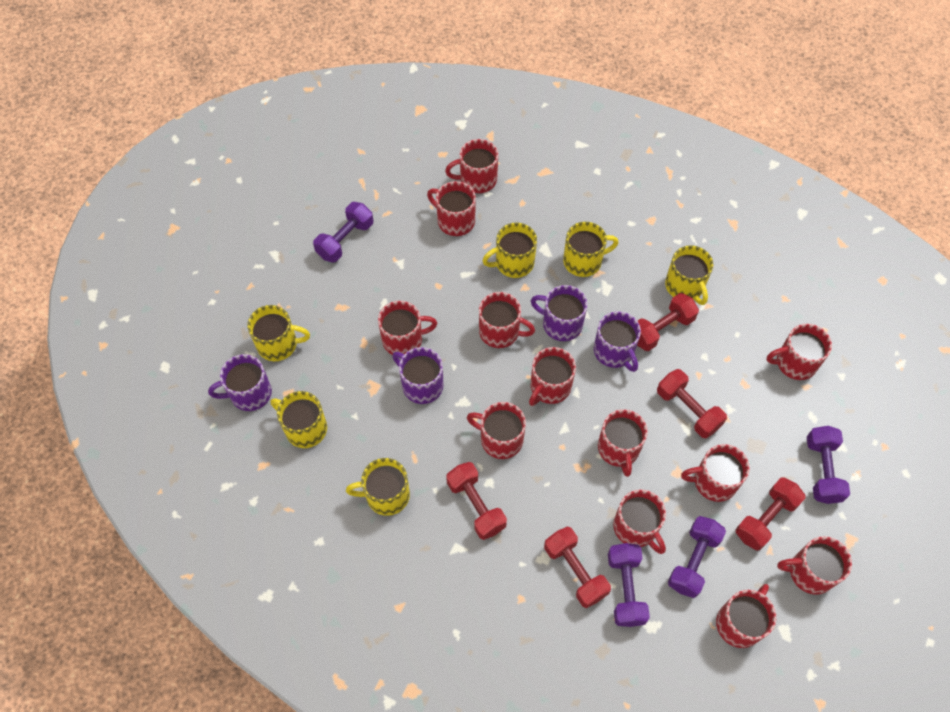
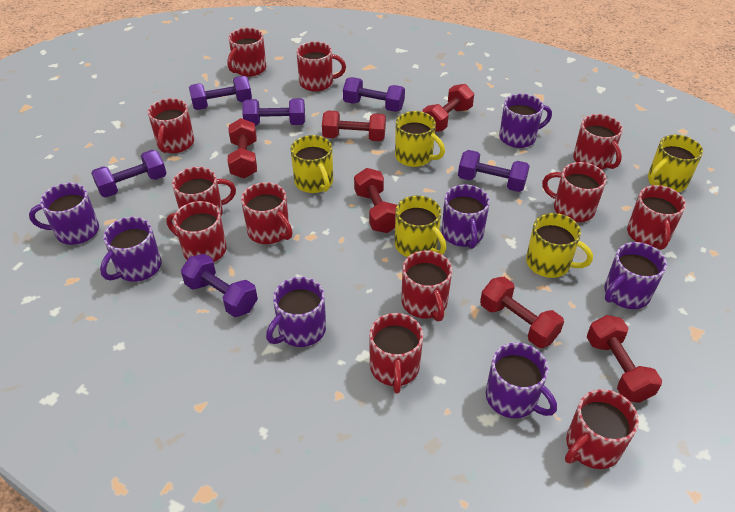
purple dumbbell: [313,202,373,263] [608,543,650,627] [668,516,726,598] [807,426,850,504] = 4 -> [91,150,167,197] [181,254,258,317] [189,76,252,110] [242,98,305,126] [343,77,405,112] [458,150,530,192] = 6
purple mug: [208,354,272,411] [392,347,444,404] [531,285,588,341] [594,311,641,372] = 4 -> [29,183,99,245] [100,217,161,282] [266,277,326,347] [441,184,490,249] [486,343,557,418] [499,93,552,148] [604,242,667,309] = 7
red dumbbell: [446,462,507,540] [544,526,611,608] [637,293,699,351] [657,369,727,438] [736,477,806,551] = 5 -> [228,118,257,178] [322,110,386,141] [354,168,397,233] [422,84,474,132] [480,277,564,348] [587,315,662,403] = 6
yellow mug: [247,305,310,361] [271,391,327,448] [346,458,410,516] [482,223,537,278] [563,222,619,277] [665,245,713,305] = 6 -> [290,135,333,193] [395,111,445,167] [395,195,446,257] [526,213,593,278] [648,135,703,192] = 5

